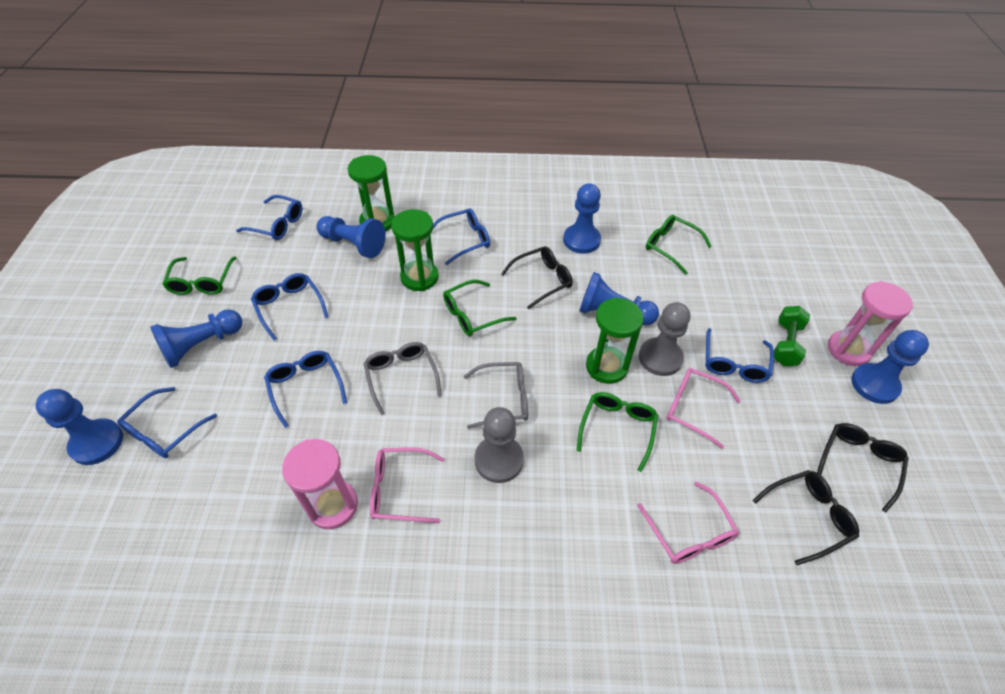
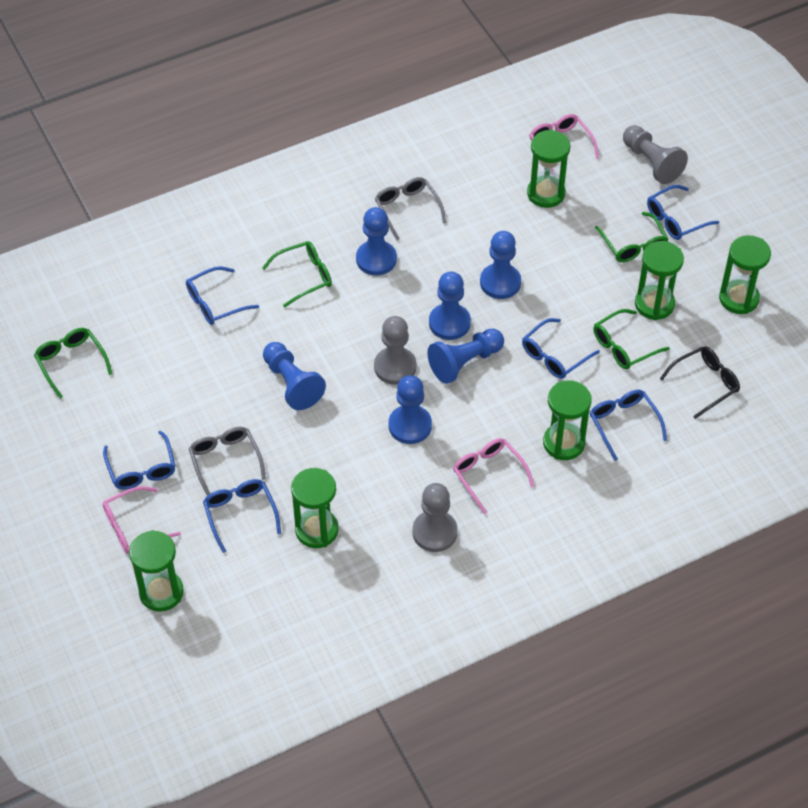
black glasses: [501,247,573,309] [752,470,859,565] [817,423,909,513] = 3 -> [660,346,740,419] = 1
green dumbbell: [774,306,810,366] = 1 -> none = 0
green hourglass: [348,155,395,232] [391,209,439,291] [586,297,644,384] = 3 -> [129,530,184,612] [291,468,339,548] [527,129,571,208] [543,380,591,460] [635,241,684,320] [719,235,771,314] = 6
grey pawn: [475,407,524,483] [639,302,690,376] = 2 -> [374,316,417,385] [412,483,458,552] [623,125,688,184] = 3
pink hourglass: [282,439,358,529] [828,281,913,366] = 2 -> none = 0

